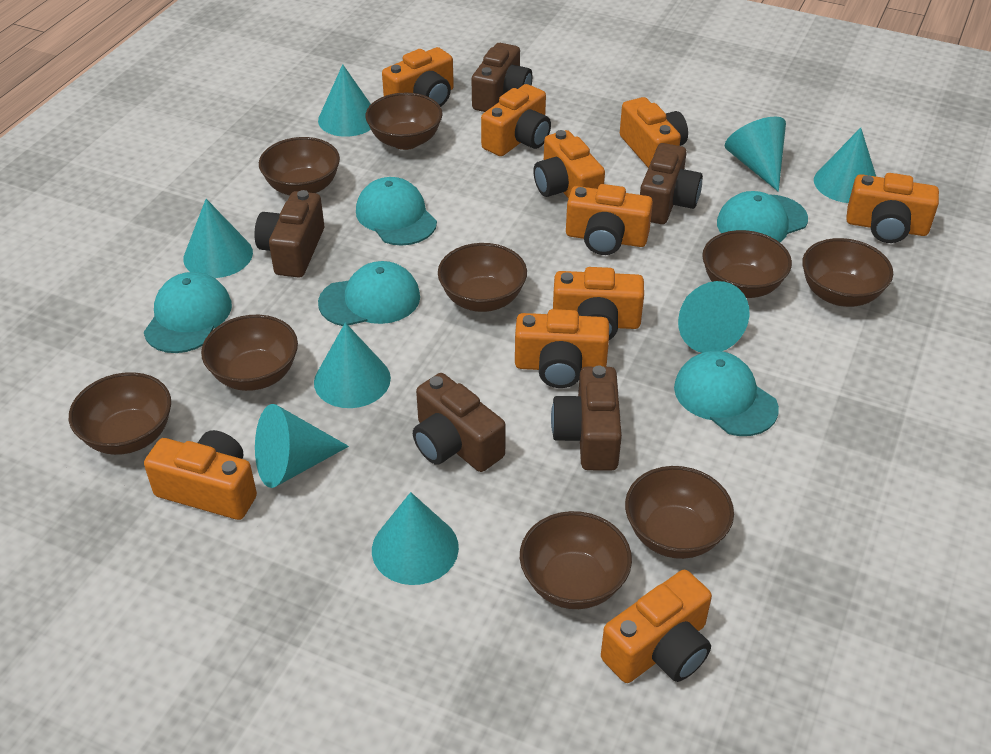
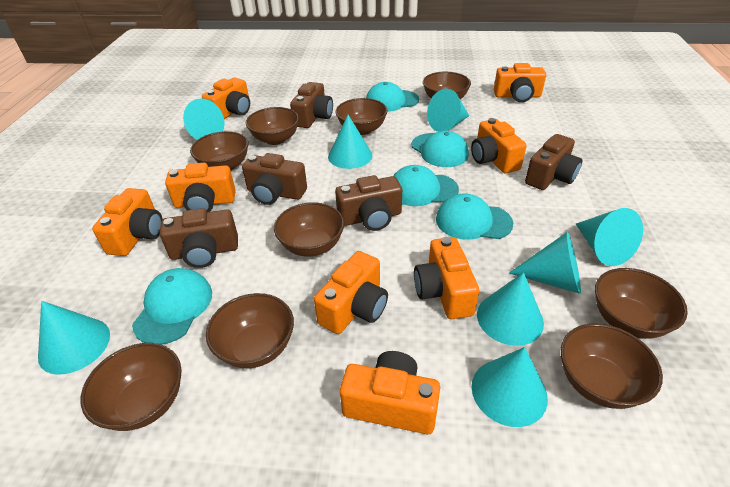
orange camera: [144,430,257,520] [382,47,454,107] [481,84,551,156] [515,309,609,388] [533,130,605,199] [553,267,644,340] [566,184,653,255] [601,570,712,683] [620,97,688,168] [846,173,939,243] = 10 -> [92,188,163,256] [165,163,236,212] [202,78,250,119] [314,251,388,334] [340,351,440,434] [414,237,479,319] [471,118,527,173] [494,63,546,102] = 8

